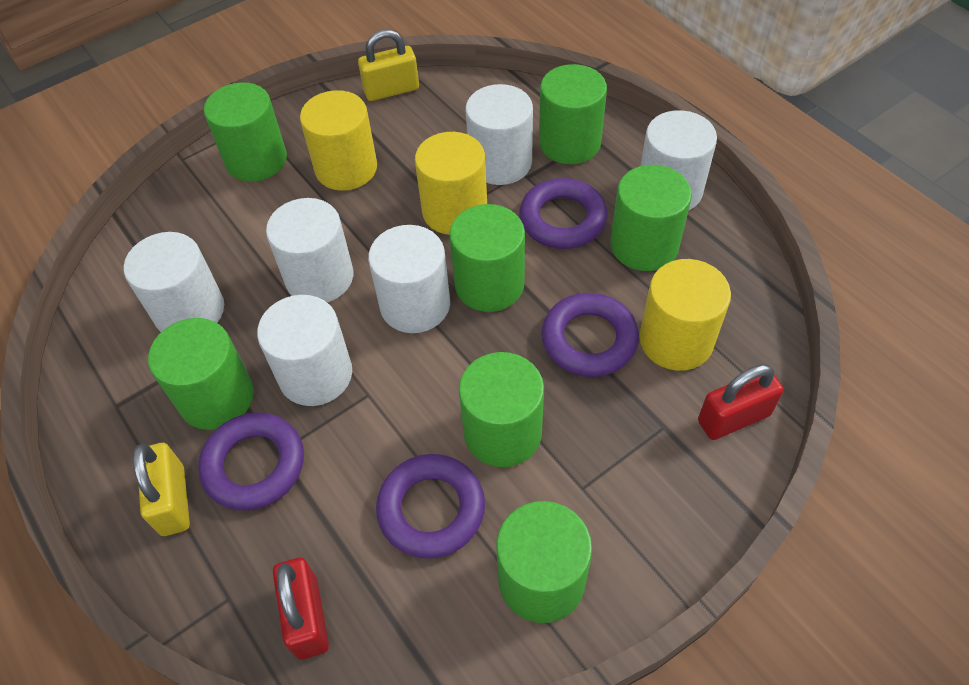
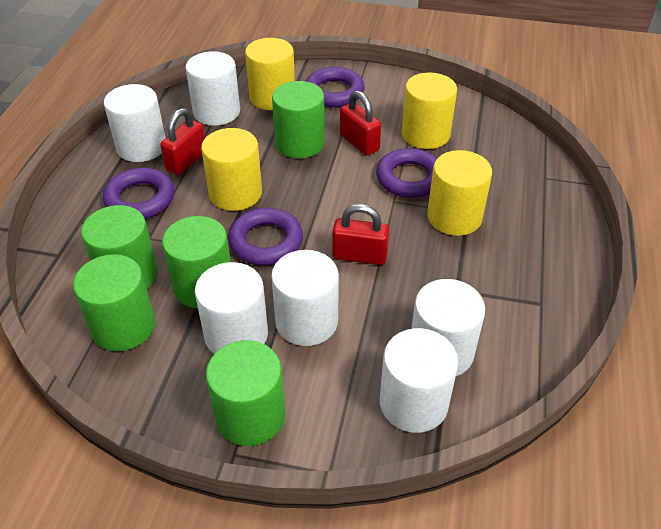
green cylinder: [148,318,254,430] [204,82,287,182] [449,204,525,312] [459,352,544,467] [496,501,592,623] [539,64,607,164] [610,165,692,271] = 7 -> [73,254,155,351] [81,205,158,288] [162,216,231,309] [206,340,285,446] [272,81,325,159] = 5
red padlock: [273,558,329,660] [698,364,784,440] = 2 -> [160,108,205,175] [332,204,390,265] [340,91,381,155] = 3
yellow cylinder: [300,90,377,191] [415,132,487,235] [639,259,731,371] = 3 -> [201,128,262,211] [245,38,295,110] [402,72,457,149] [427,150,492,236] = 4
yellow padlock: [133,443,190,536] [358,29,419,101] = 2 -> none = 0

